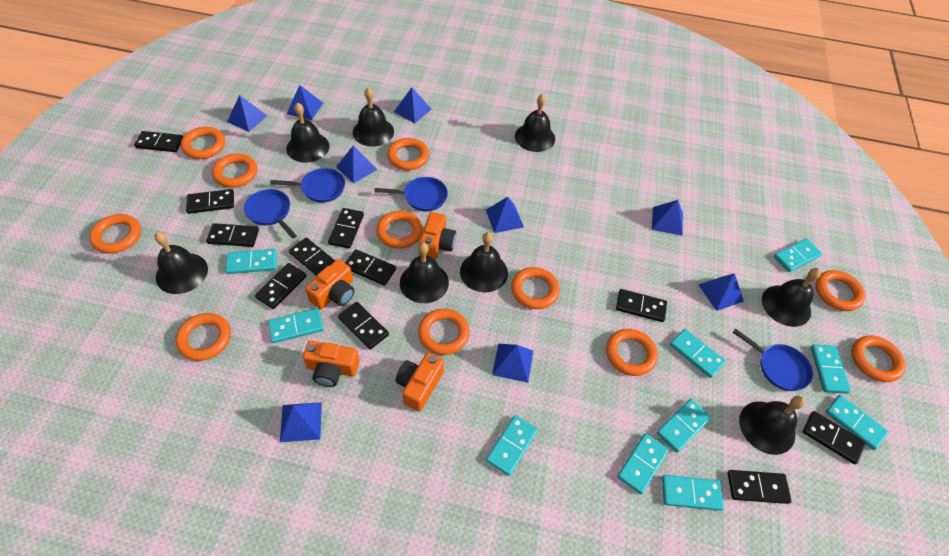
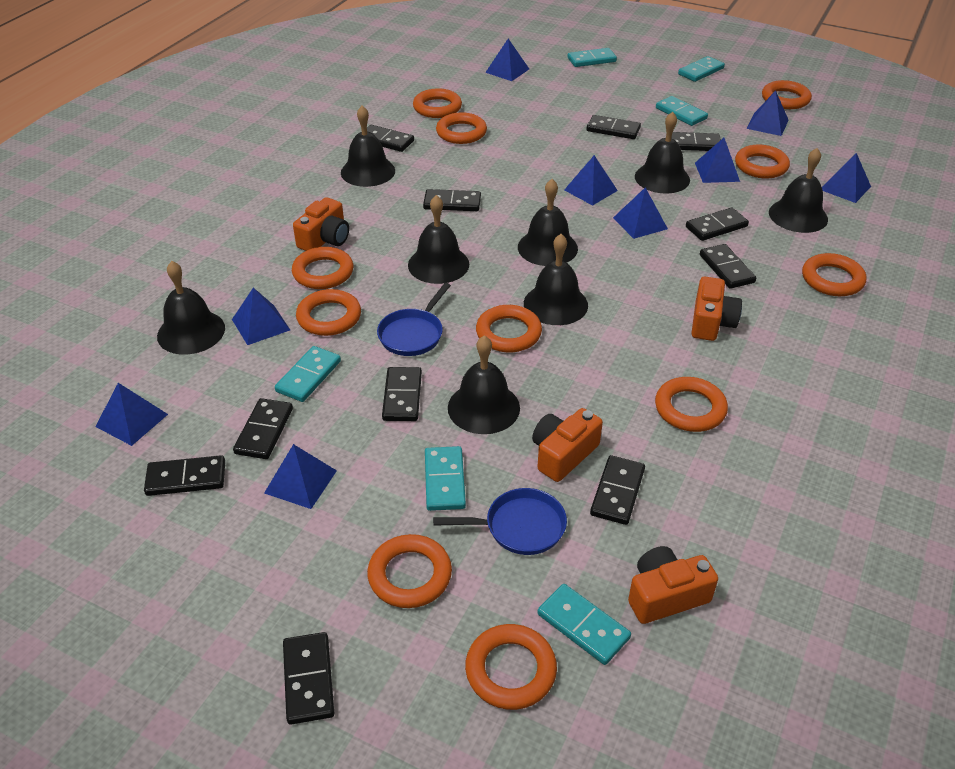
blue pan: [244,189,297,239] [270,168,345,203] [374,177,448,212] [733,329,813,391] = 4 -> [377,283,451,356] [433,488,567,555] = 2
turquoise domino: [225,249,277,274] [268,308,324,343] [486,415,538,476] [617,433,669,494] [657,399,711,453] [662,475,724,511] [670,329,726,378] [774,239,822,272] [811,344,851,394] [826,395,888,450] = 10 -> [275,346,341,402] [425,446,466,511] [537,584,631,665] [567,48,617,67] [656,96,708,126] [678,56,725,82] = 6

